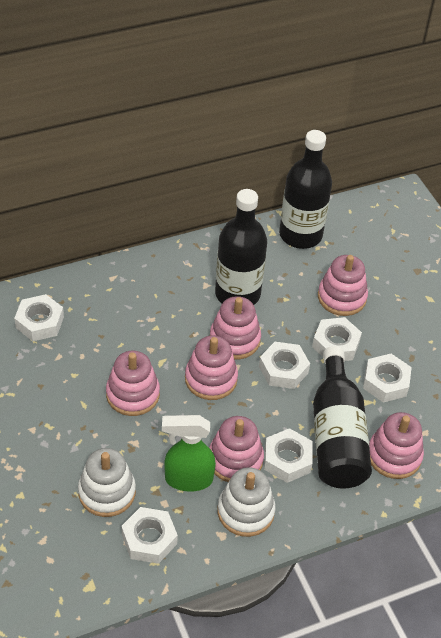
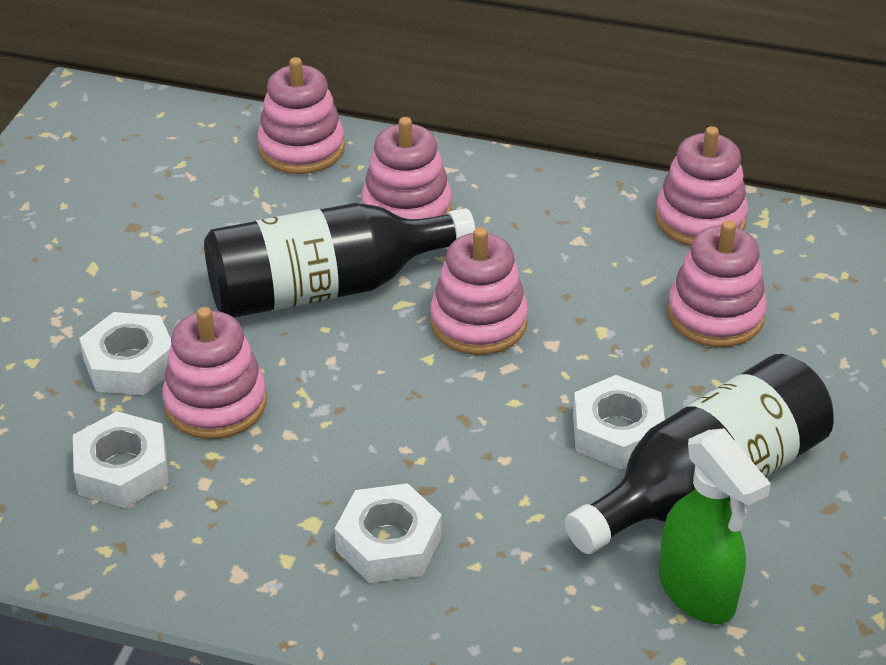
black bottle: [215,189,267,305] [279,130,332,249] [313,346,372,488] = 3 -> [204,203,476,318] [565,354,834,554] = 2
white nut: [14,294,64,341] [121,507,178,564] [259,342,310,389] [264,428,313,483] [312,317,362,361] [363,354,412,403] = 6 -> [73,411,169,508] [79,312,171,395] [335,483,442,583] [573,375,665,469] = 4
white stacking toy: [78,448,136,517] [217,467,275,537] = 2 -> none = 0

